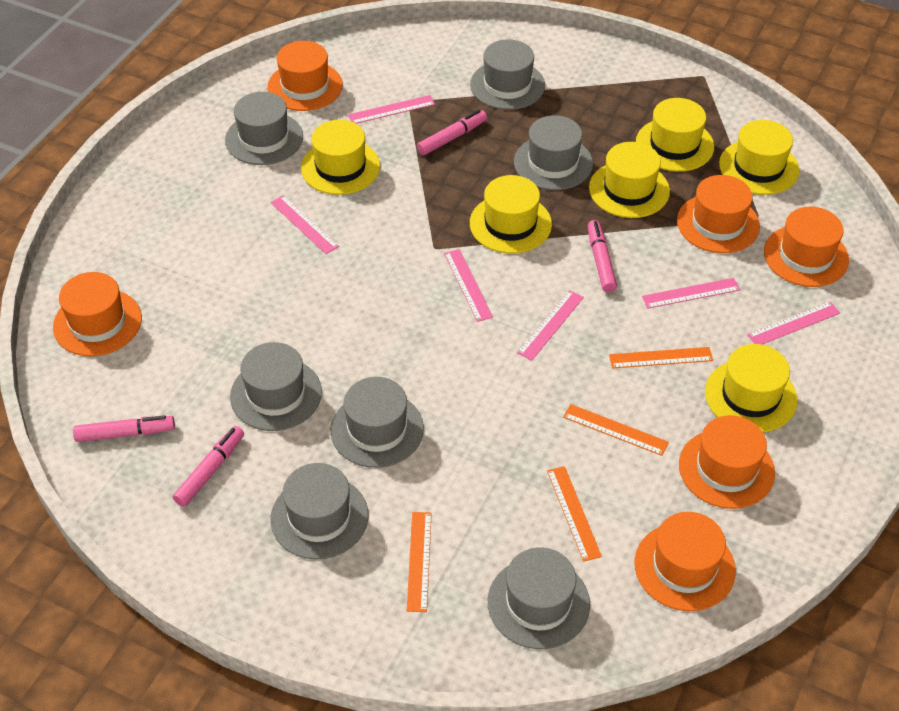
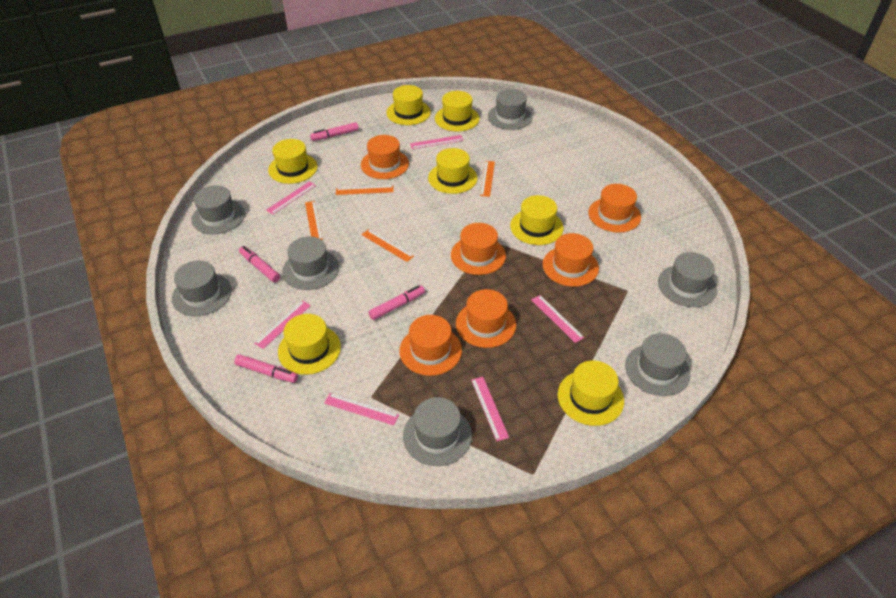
yellow hat: [301,120,380,195] [470,175,552,254] [589,142,670,218] [636,98,714,172] [705,344,798,432] [719,120,799,195] = 6 -> [268,139,317,184] [278,314,341,375] [386,85,431,125] [428,148,478,194] [435,91,480,131] [510,195,563,245] [558,360,624,426] = 7

